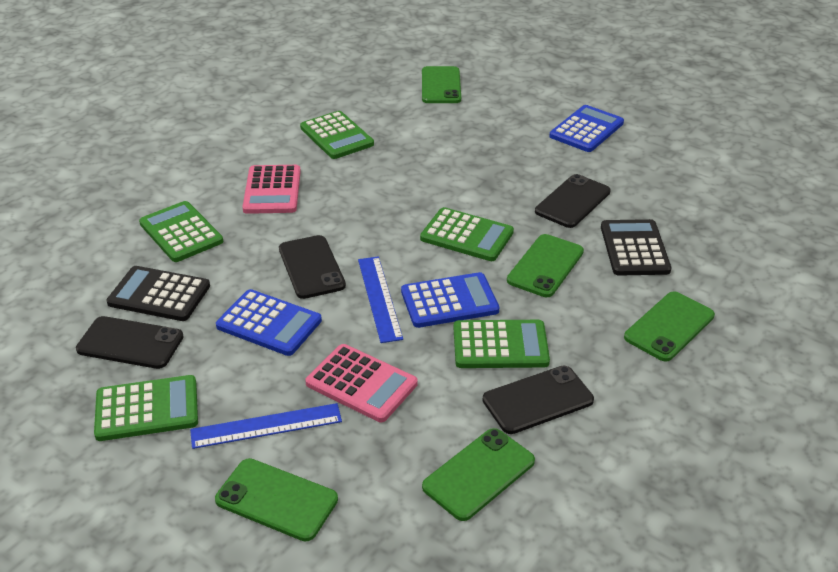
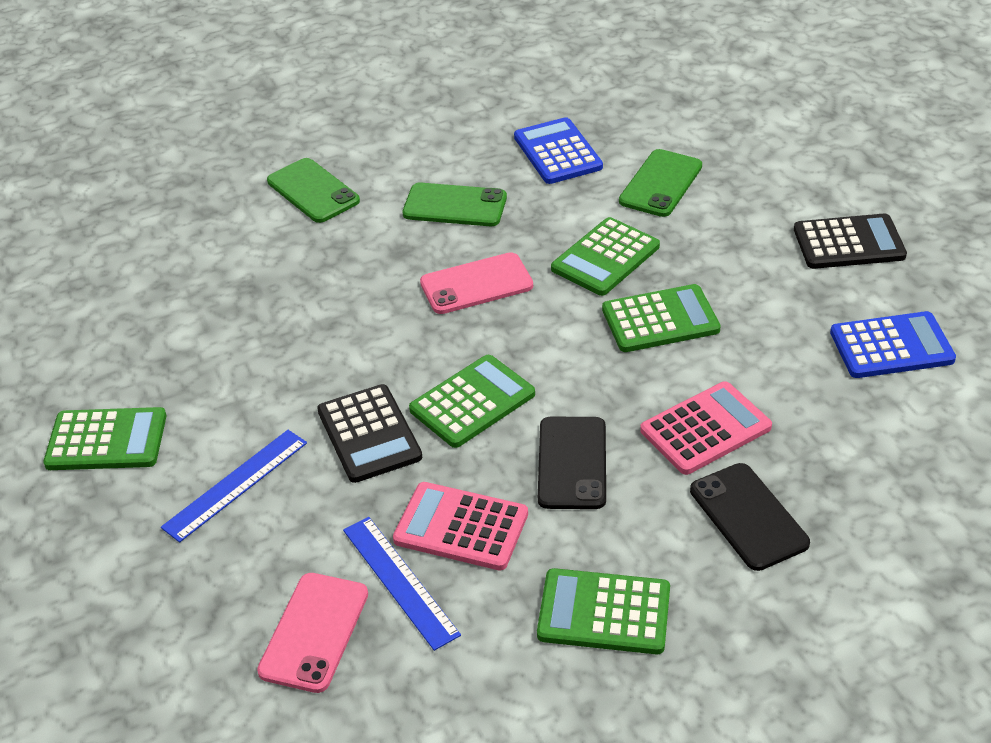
black phone: [76,316,184,369] [279,235,346,299] [482,366,594,434] [535,174,611,228] = 4 -> [538,417,606,509] [690,463,810,571] = 2
blue calculator: [216,289,322,356] [401,272,499,328] [549,105,624,152] = 3 -> [514,117,603,184] [830,311,956,378] = 2
green phone: [215,458,338,542] [422,66,461,103] [422,428,535,521] [507,234,584,297] [624,291,715,362] = 5 -> [267,158,360,223] [403,183,507,226] [619,149,702,217] = 3
pink phone: none = 0 -> [257,573,368,693] [420,252,533,314] = 2

